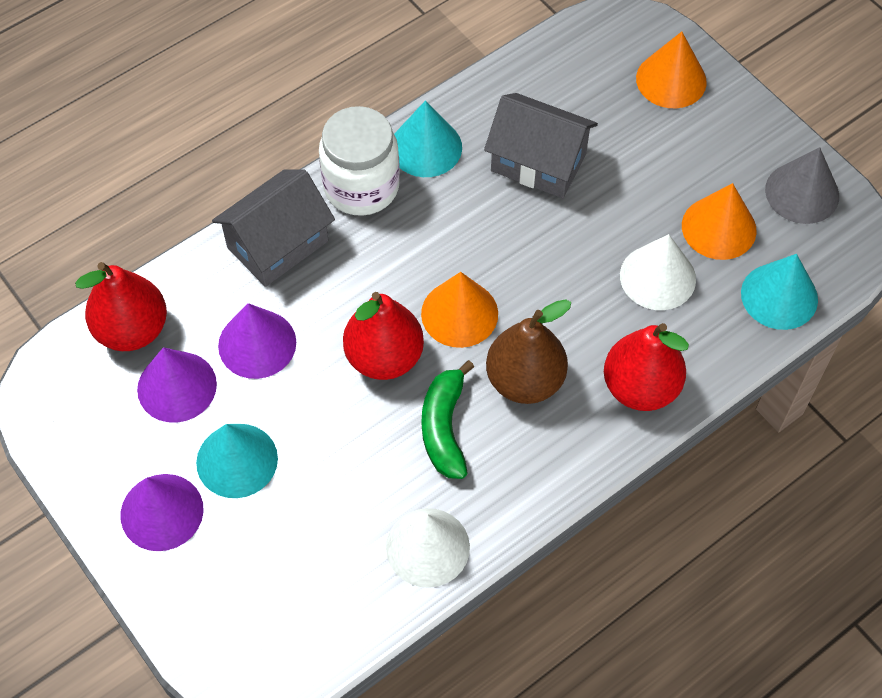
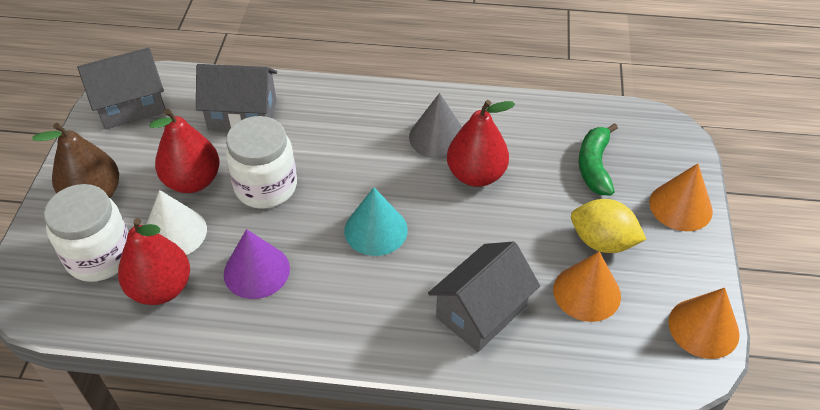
grey house: [212,169,335,287] [484,93,598,198] = 2 -> [77,48,166,129] [196,64,277,131] [428,241,540,352] = 3
purple cone: [121,474,204,551] [137,347,217,423] [218,303,296,379] = 3 -> [224,229,290,299] = 1
turquoise cone: [196,424,278,498] [394,100,462,177] [741,254,818,330] = 3 -> [344,187,408,256] = 1
white cone: [386,508,470,588] [620,234,696,310] = 2 -> [146,190,207,255] = 1
white jar: [319,106,400,216] = 1 -> [44,184,128,282] [225,116,297,209] = 2
yellow lemon: none = 0 -> [571,199,646,253] = 1

